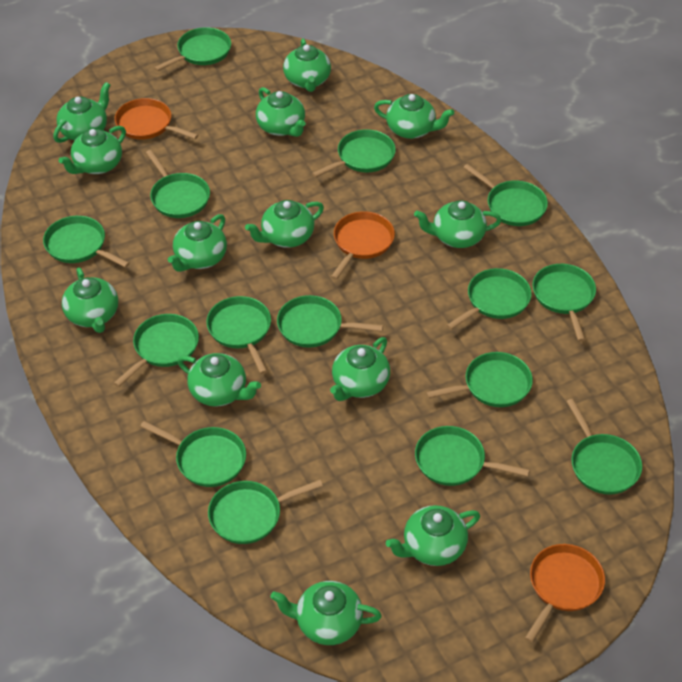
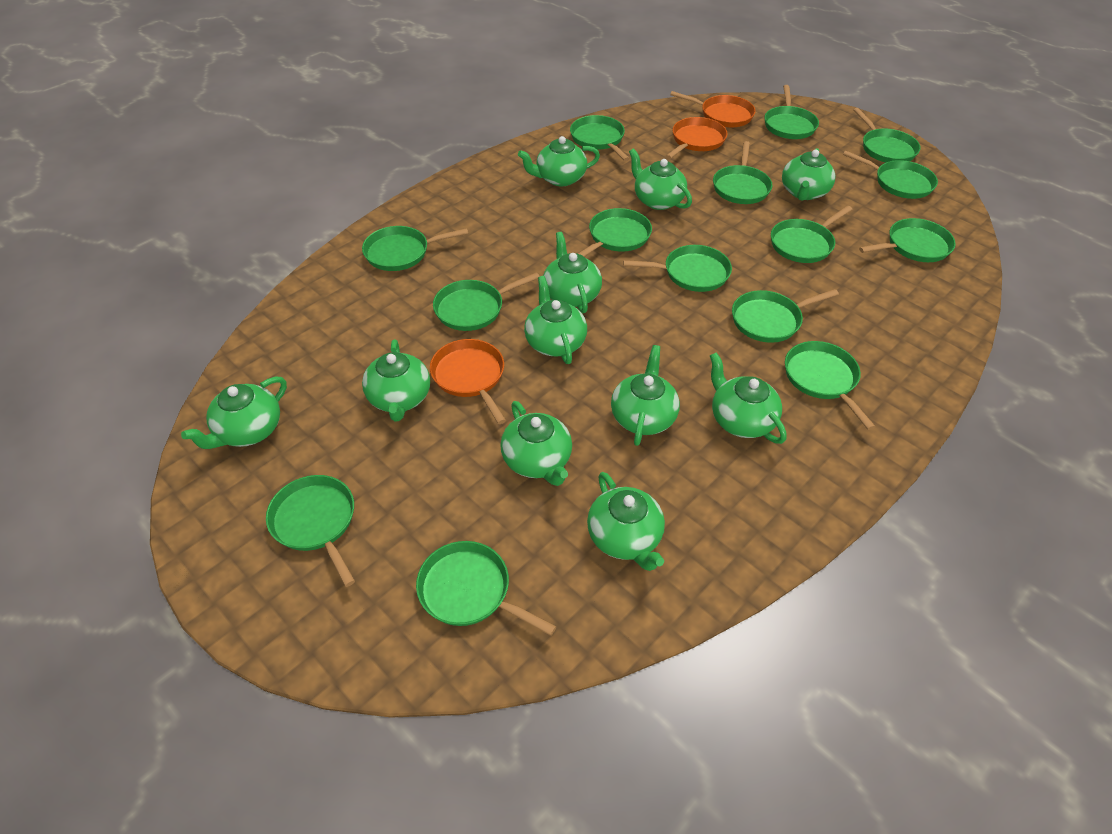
green teapot: [53,82,110,143] [59,126,126,174] [62,268,118,333] [168,214,227,272] [177,353,261,407] [245,200,324,248] [256,87,306,137] [270,581,382,645] [283,38,331,92] [330,337,390,401] [374,94,454,139] [386,505,480,566] [414,200,502,248] = 13 -> [181,376,287,449] [362,340,430,422] [500,401,572,486] [518,136,600,186] [524,276,587,364] [543,232,602,313] [587,472,665,571] [611,345,680,446] [629,148,692,210] [710,352,787,444] [782,148,835,201] = 11

